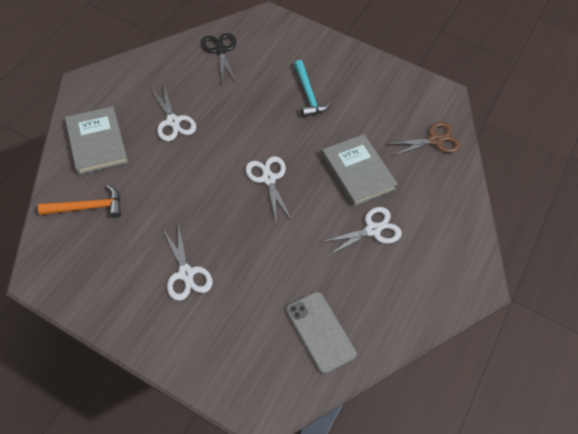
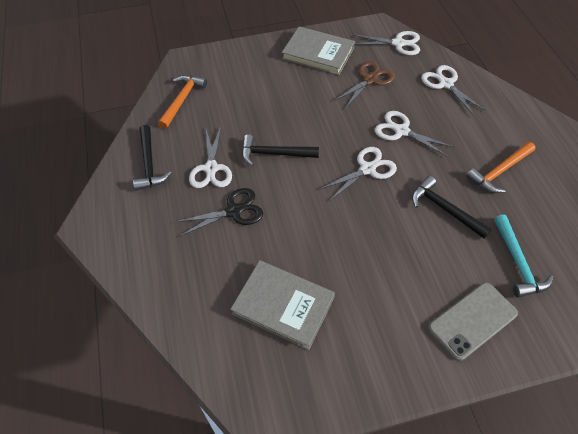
black hammer: none = 0 -> [133,125,171,191] [242,134,319,166] [412,176,492,239] = 3
orange hammer: [38,185,121,218] = 1 -> [158,75,207,129] [467,142,535,193] = 2
white scissors: [150,85,196,141] [162,224,213,301] [245,156,292,221] [322,207,402,256] = 4 -> [189,127,232,188] [319,147,397,201] [352,31,420,55] [375,111,455,157] [421,65,486,116] = 5

